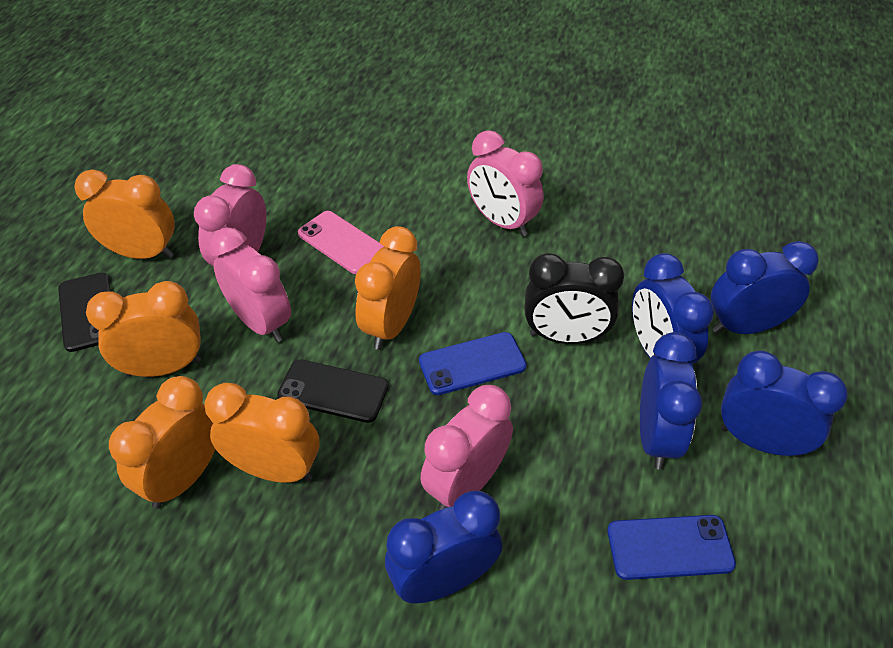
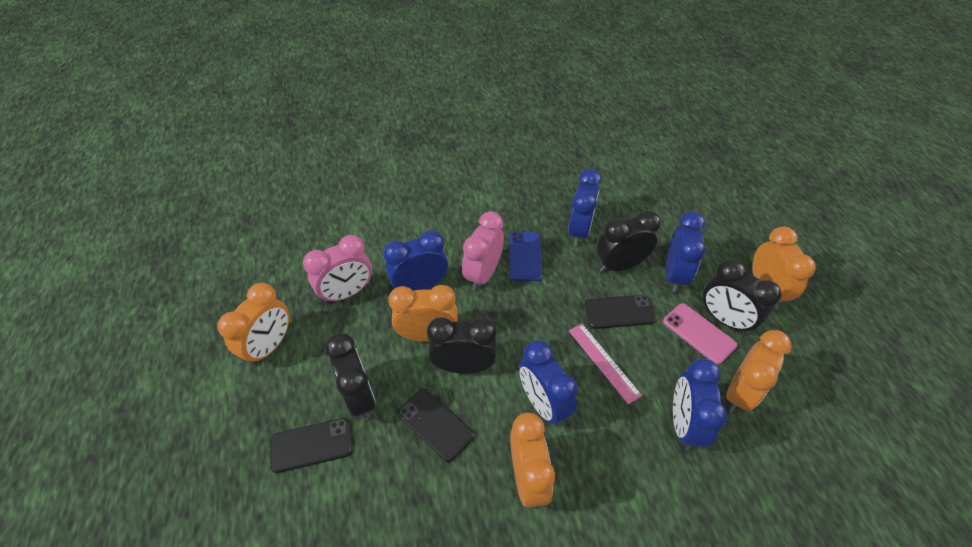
black clock: [525,253,624,344] = 1 -> [325,333,376,420] [427,317,497,374] [596,210,661,272] [703,259,782,334] = 4
black phone: [58,273,111,352] [277,359,389,423] = 2 -> [270,418,352,473] [397,389,474,462] [585,295,656,329] = 3
blue phone: [419,332,527,395] [607,515,736,580] = 2 -> [509,232,542,281] = 1
pink clock: [194,164,266,266] [209,227,291,342] [420,385,513,510] [467,130,544,237] = 4 -> [303,235,372,304] [462,211,504,291] = 2
pink ruler: none = 0 -> [569,324,642,404] = 1

